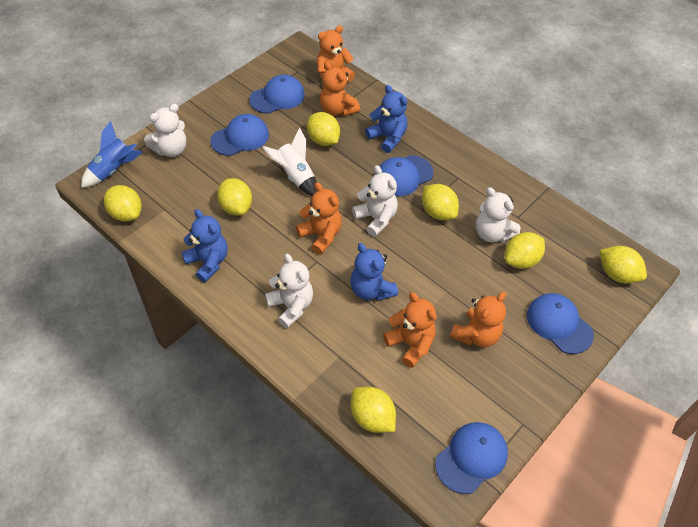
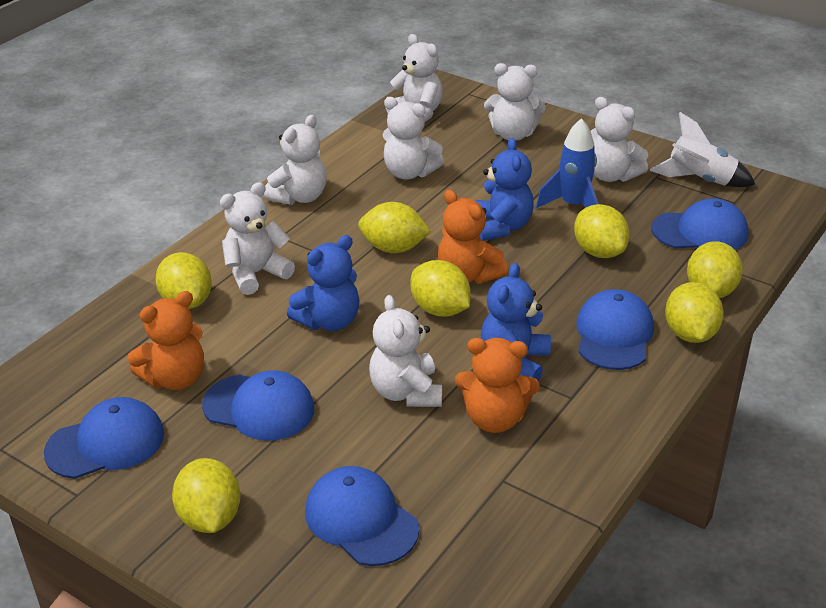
orange teddy bear: [296,182,342,254] [317,26,355,82] [320,62,360,116] [383,292,437,368] [450,292,506,347] = 5 -> [128,291,204,390] [438,190,508,284] [455,338,540,433] = 3
white teddy bear: [144,104,186,157] [265,254,313,328] [352,165,398,237] [476,187,520,242] = 4 -> [220,182,295,295] [264,115,327,205] [369,295,442,407] [383,97,444,179] [386,34,442,122] [484,63,546,141] [591,97,648,182] = 7

